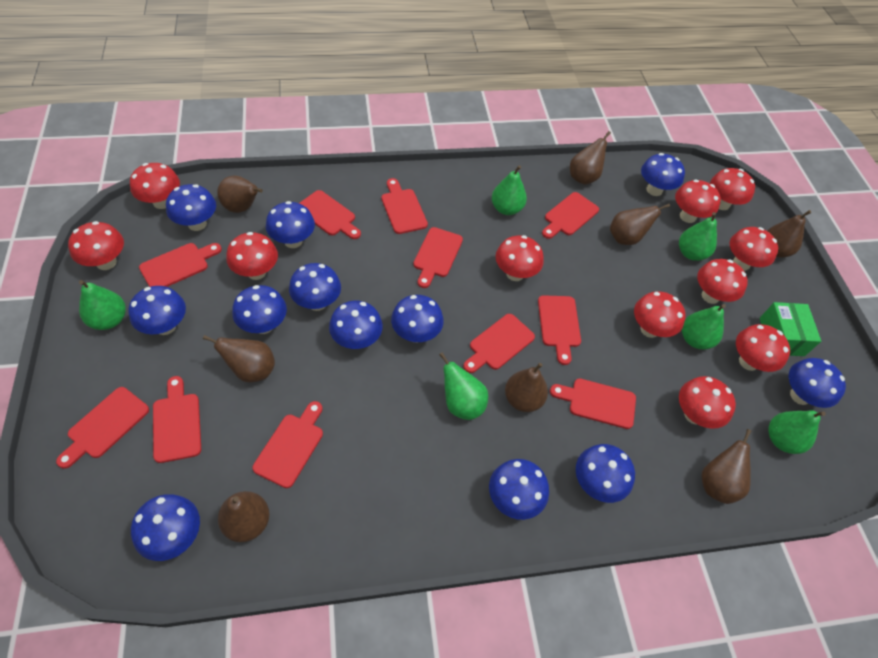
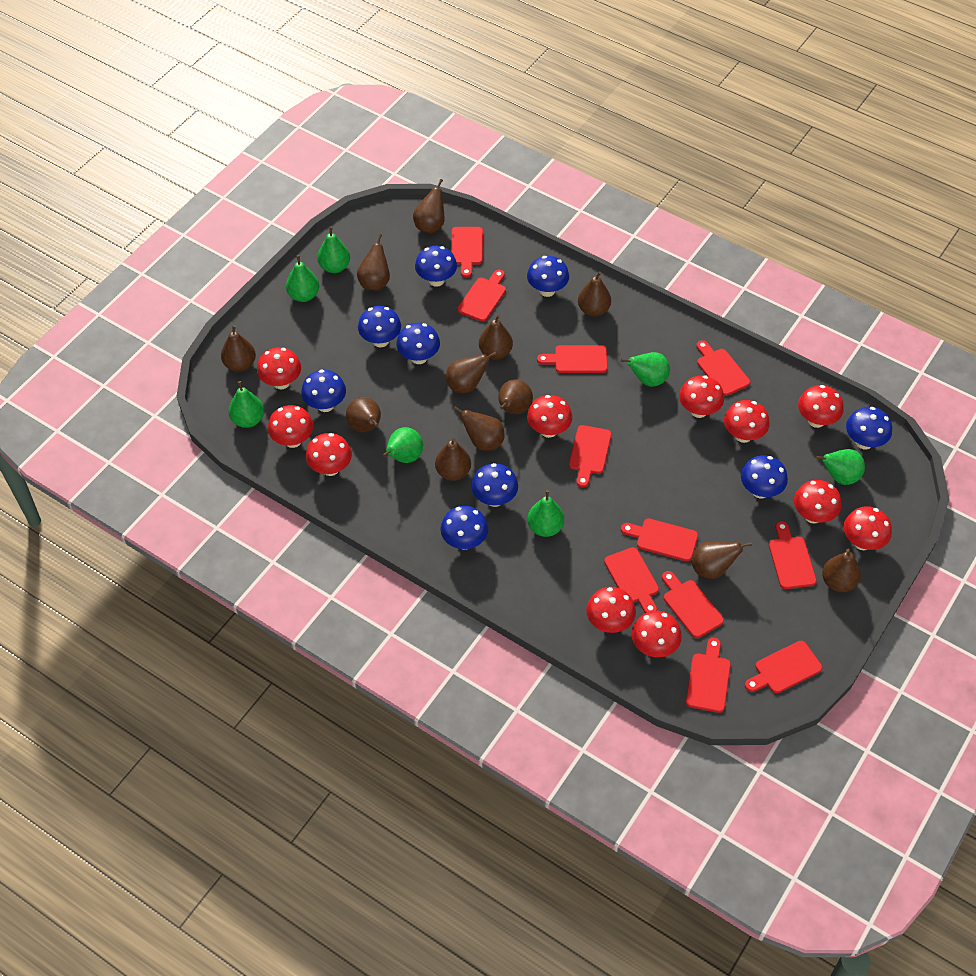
blue mushroom: [128,286,186,335] [131,494,200,561] [166,184,216,231] [232,285,287,334] [266,201,315,248] [289,263,341,311] [329,301,383,349] [391,295,444,343] [489,459,549,520] [576,444,635,503] [641,153,685,196] [789,358,846,408] = 12 -> [301,370,346,412] [358,306,401,347] [396,323,440,364] [415,246,457,287] [440,506,488,550] [471,463,518,507] [527,256,569,297] [741,455,788,499] [846,407,892,450] = 9
brown pear: [203,335,275,382] [217,176,263,213] [218,491,270,542] [505,363,548,412] [570,131,611,185] [610,204,670,245] [702,429,751,504] [767,210,811,258] = 8 -> [221,325,256,372] [346,397,381,432] [357,234,390,291] [413,179,445,233] [435,438,471,481] [446,352,497,393] [453,406,505,451] [479,315,513,360] [498,379,533,414] [578,272,611,317] [691,542,752,579] [822,549,861,592] = 12
green box: [760,302,821,356] = 1 -> none = 0
green pear: [79,280,126,330] [439,352,488,420] [492,165,527,215] [679,212,717,261] [682,304,726,349] [768,410,826,454] = 6 -> [228,381,264,428] [286,255,319,302] [317,226,350,273] [383,427,423,463] [527,490,564,537] [621,352,670,387] [816,449,865,485] = 7

